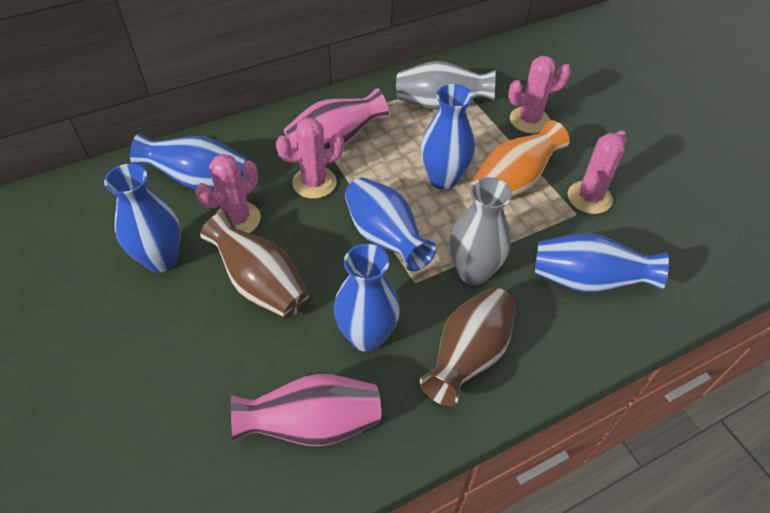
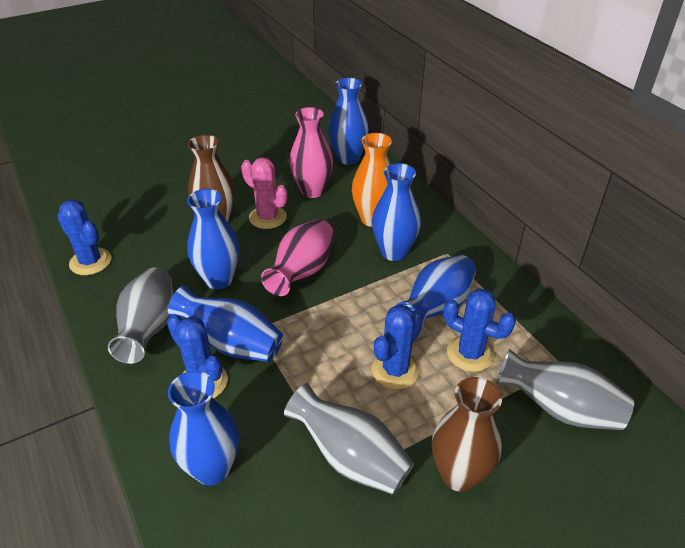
blue cactus: none = 0 -> [57,199,111,275] [167,314,228,399] [372,305,423,389] [443,288,516,372] = 4
grey vase: [396,61,496,110] [449,177,512,285] = 2 -> [108,268,173,364] [284,383,414,495] [496,349,634,430] = 3
pink cactus: [195,154,261,233] [276,117,344,199] [508,56,571,133] [568,130,627,214] = 4 -> [241,157,288,229] = 1

